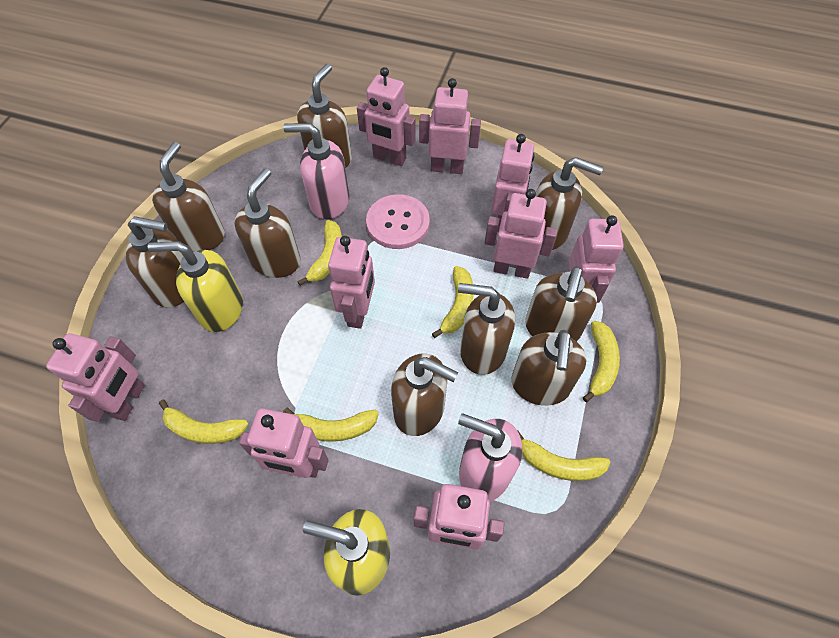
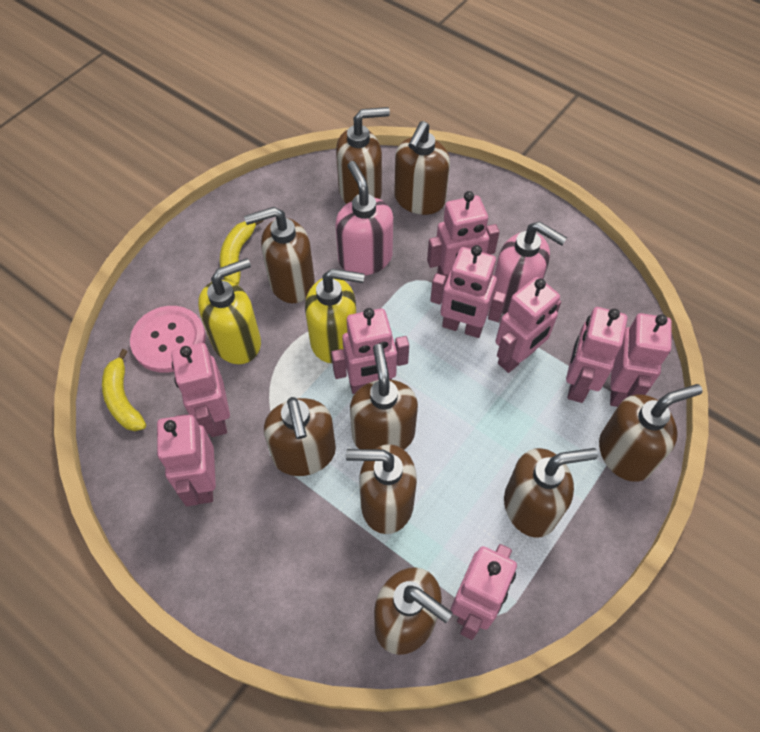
yellow banana: [159,400,248,444] [283,408,379,441] [297,220,342,286] [432,266,474,338] [517,430,611,481] [583,321,620,402] = 6 -> [102,349,146,431] [220,220,264,285] = 2

